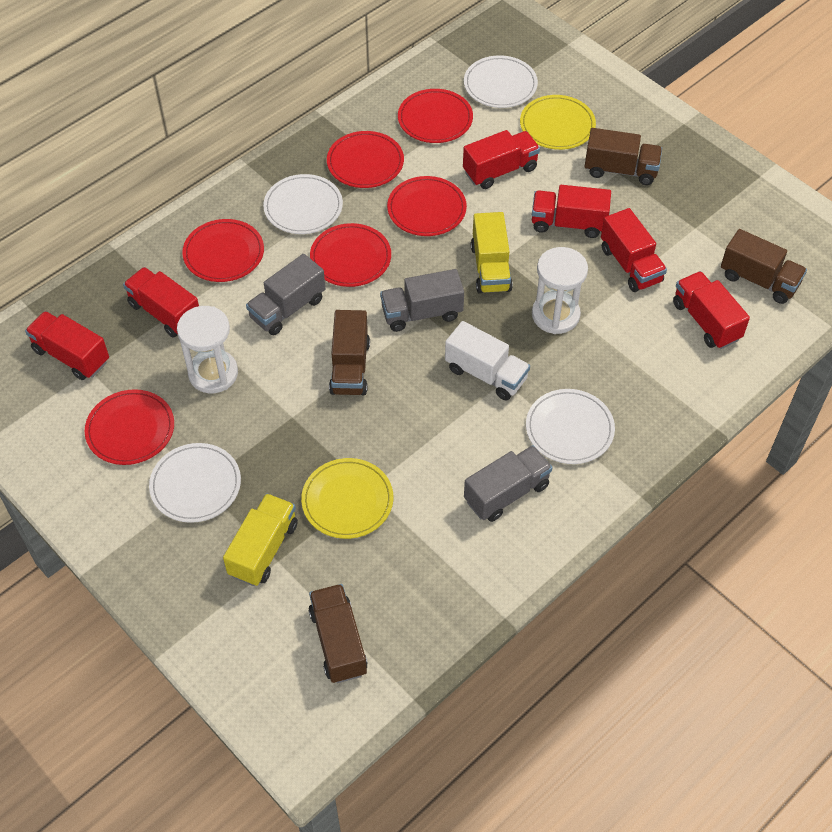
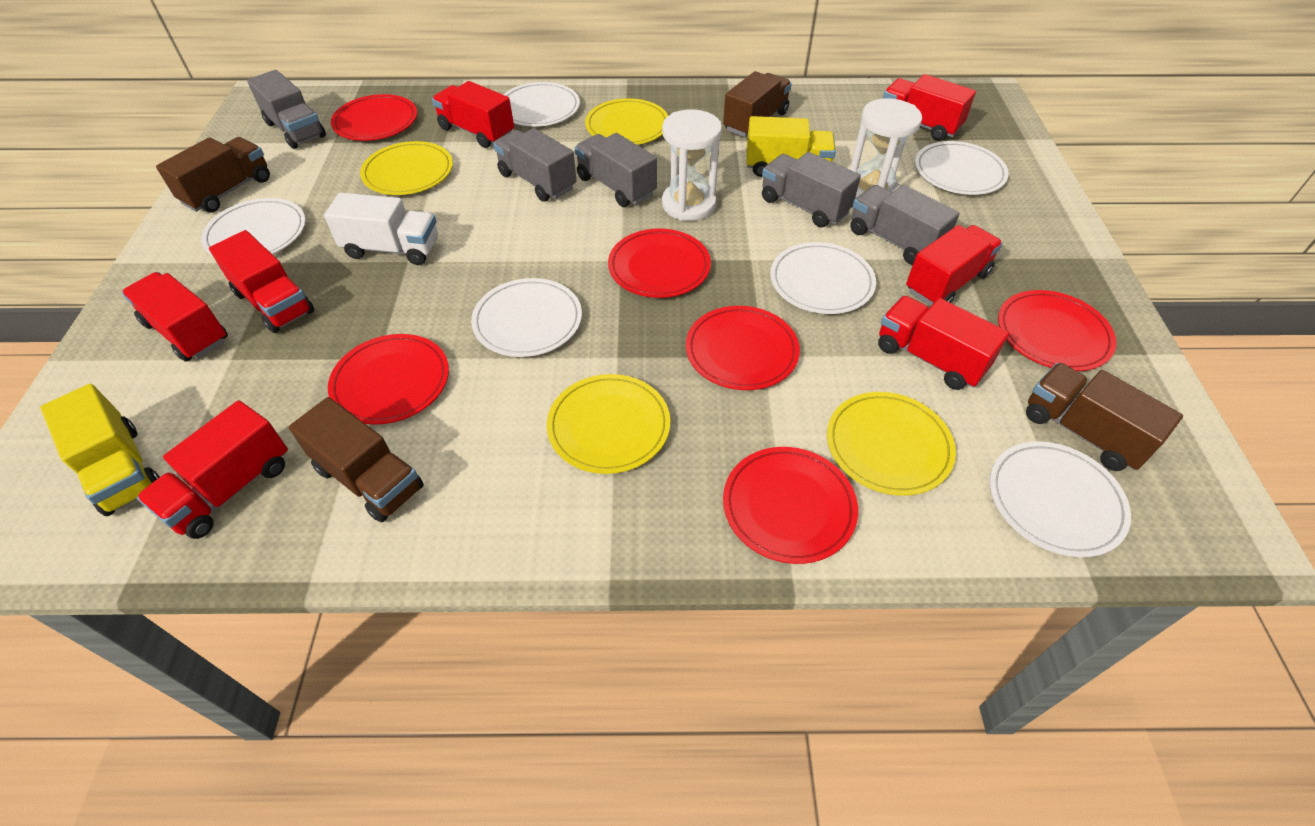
grey truck: [246,254,325,336] [380,269,464,332] [464,445,553,522] = 3 -> [247,70,326,149] [493,128,577,202] [575,133,657,207] [762,152,861,227] [850,185,960,265] = 5
red truck: [25,311,109,380] [123,267,199,338] [463,130,540,189] [532,185,611,238] [601,208,667,292] [673,271,750,349] = 6 -> [122,272,228,362] [137,400,288,539] [209,230,314,333] [432,81,514,148] [878,296,1009,390] [883,74,976,141] [906,225,1003,306] = 7
white plate: [149,443,241,523] [263,174,343,234] [464,55,538,108] [526,389,615,464] = 4 -> [201,198,306,256] [471,278,582,357] [503,82,580,126] [770,242,876,314] [915,141,1009,195] [990,441,1131,557] = 6
yellow plate: [301,458,393,539] [520,95,596,150] = 2 -> [360,141,453,195] [547,374,670,474] [585,98,668,145] [827,392,956,496] = 4

